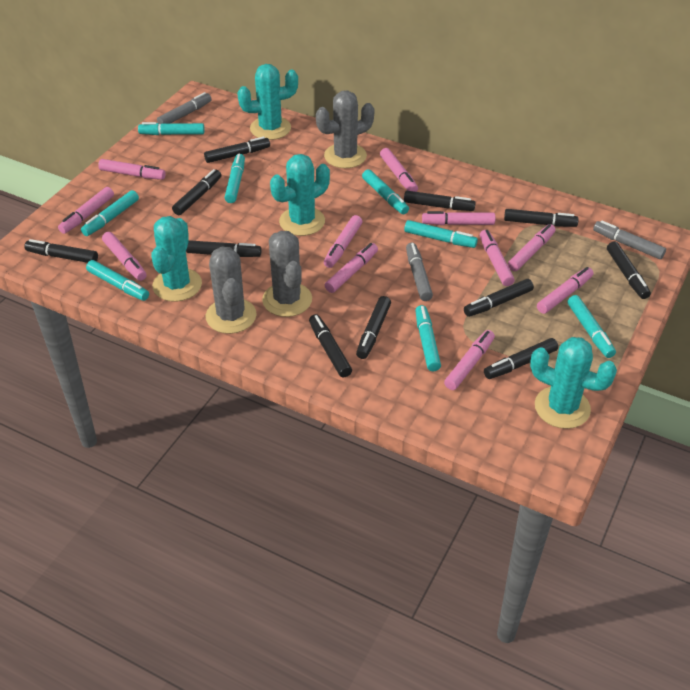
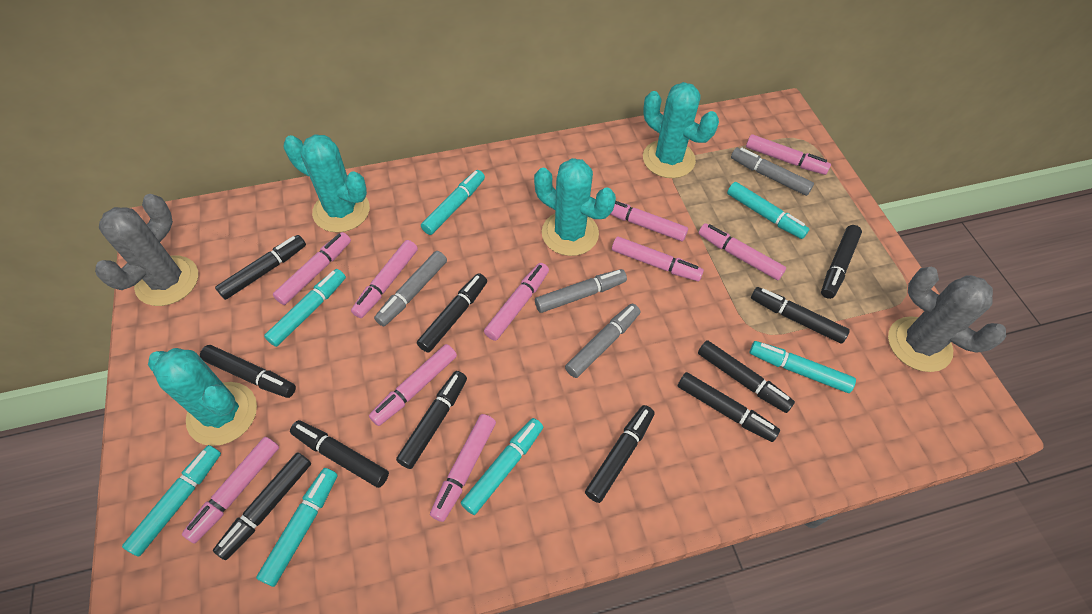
grey cactus: [205,246,257,334] [262,231,312,317] [316,91,375,168] = 3 -> [95,194,198,306] [888,267,1006,372] = 2
grey marker: [157,92,211,124] [406,243,433,301] [593,221,666,259] = 3 -> [374,251,447,326] [535,269,627,313] [565,304,640,378] [731,148,814,196] = 4
pink marker: [58,187,114,234] [98,159,166,180] [102,232,147,281] [324,215,362,268] [325,243,378,293] [380,148,418,192] [422,211,495,225] [444,330,495,390] [480,230,515,286] [508,224,556,271] [537,267,593,314] = 11 -> [182,437,279,544] [273,232,351,305] [351,240,418,318] [369,344,457,426] [430,414,496,522] [484,263,549,341] [610,201,688,241] [612,236,704,281] [698,223,786,280] [746,134,831,175] = 10
turquoise marker: [81,190,139,236] [86,260,149,301] [138,122,205,135] [225,154,245,203] [362,169,409,214] [404,220,478,248] [415,305,441,371] [568,295,616,358] = 8 -> [122,445,221,557] [256,468,337,587] [264,269,346,347] [421,170,485,235] [461,418,543,515] [727,182,809,239] [750,341,856,393] = 7

